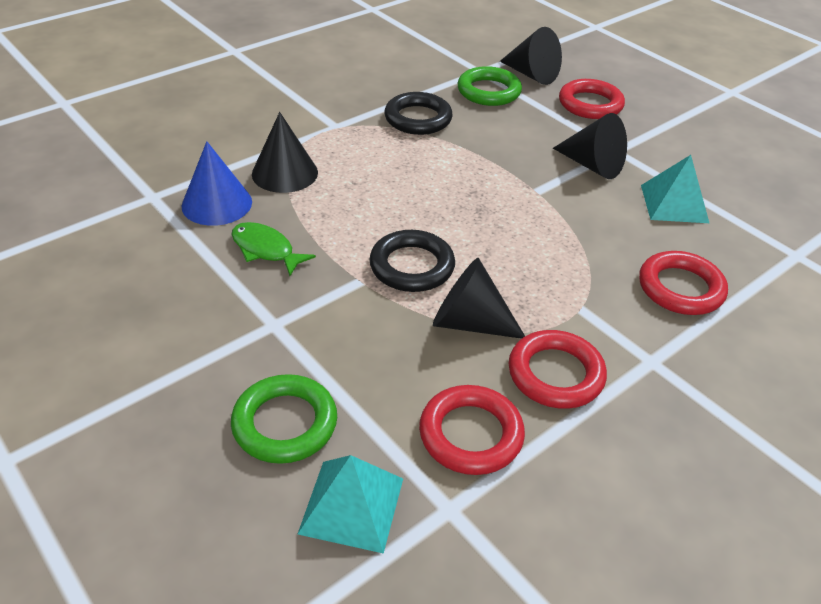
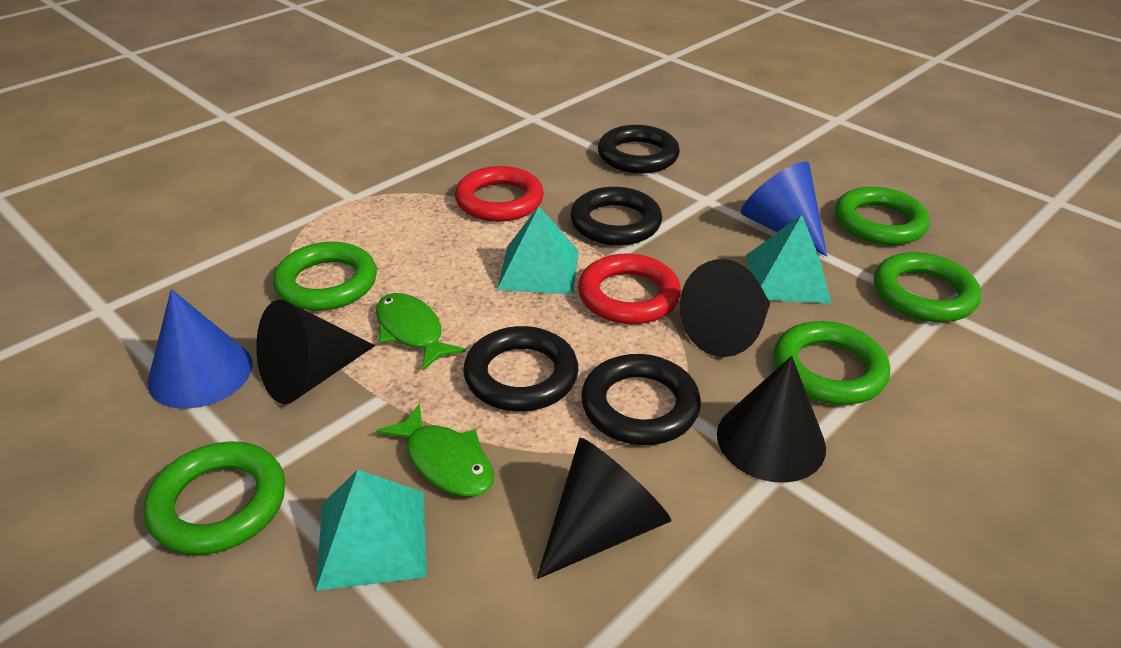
black ring: [369,230,455,292] [385,92,453,135] = 2 -> [463,326,578,411] [570,187,662,245] [581,354,701,445] [598,125,680,174] = 4
blue cone: [182,141,252,226] = 1 -> [148,289,253,409] [741,162,827,257] = 2
green fish: [232,222,316,276] = 1 -> [376,293,466,371] [376,403,494,497] = 2
green ring: [231,374,337,464] [457,66,522,106] = 2 -> [144,441,285,555] [273,242,377,311] [774,321,890,405] [835,187,930,245] [874,252,981,322] = 5
red ring: [419,385,525,475] [509,330,607,409] [559,79,625,119] [639,251,728,315] = 4 -> [455,166,544,222] [578,253,681,324] = 2
turquoise pyramid: [298,455,403,554] [641,155,709,223] = 2 -> [316,470,427,591] [497,206,579,295] [747,215,832,304] = 3

